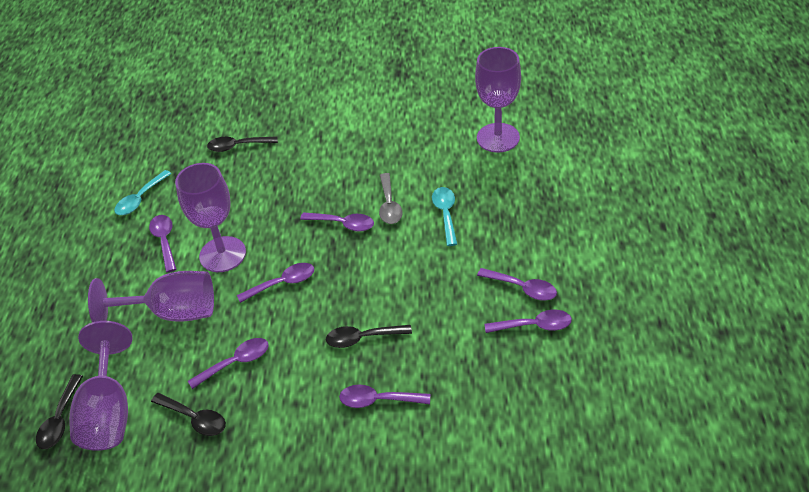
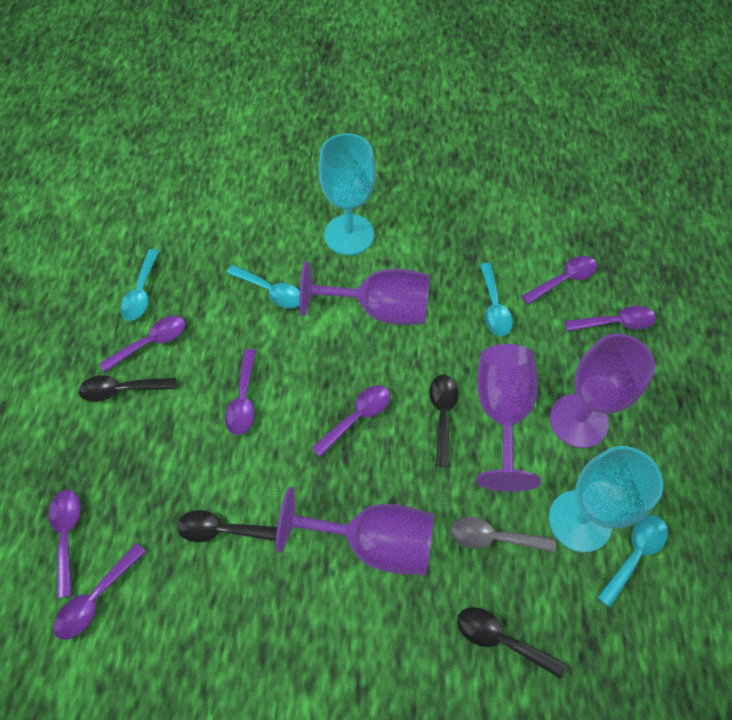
turquoise goblet: none = 0 -> [319,133,375,255] [549,446,663,553] = 2
turquoise spoon: [114,170,171,215] [432,187,457,246] = 2 -> [120,249,160,321] [227,265,300,308] [480,263,513,336] [597,515,668,608] = 4

